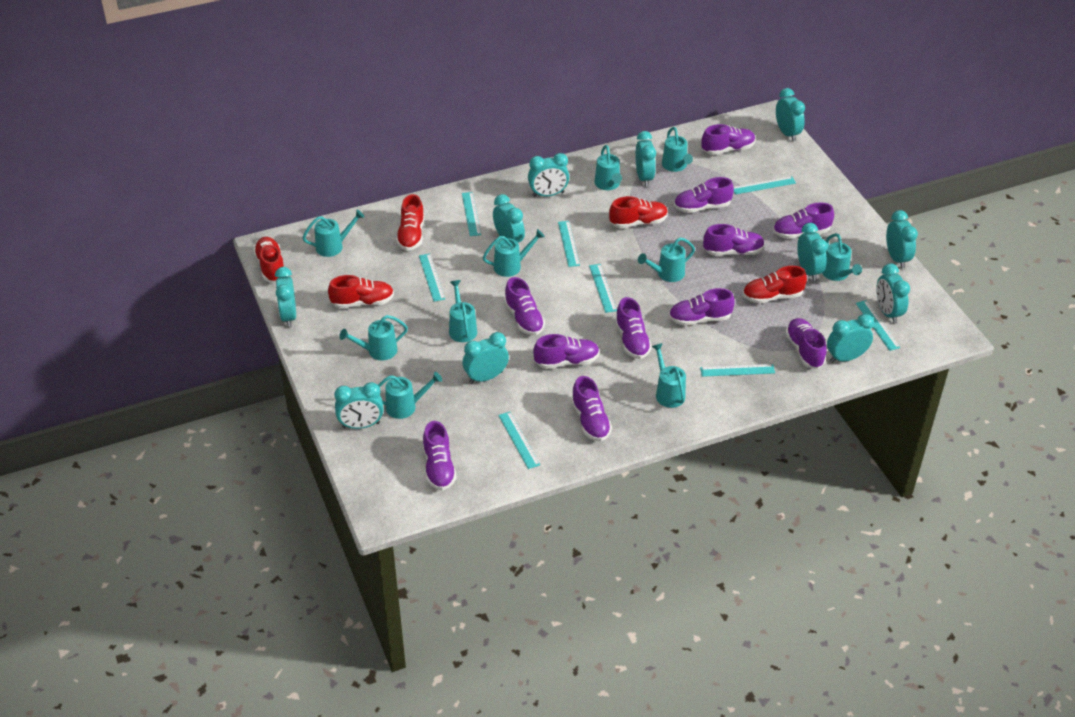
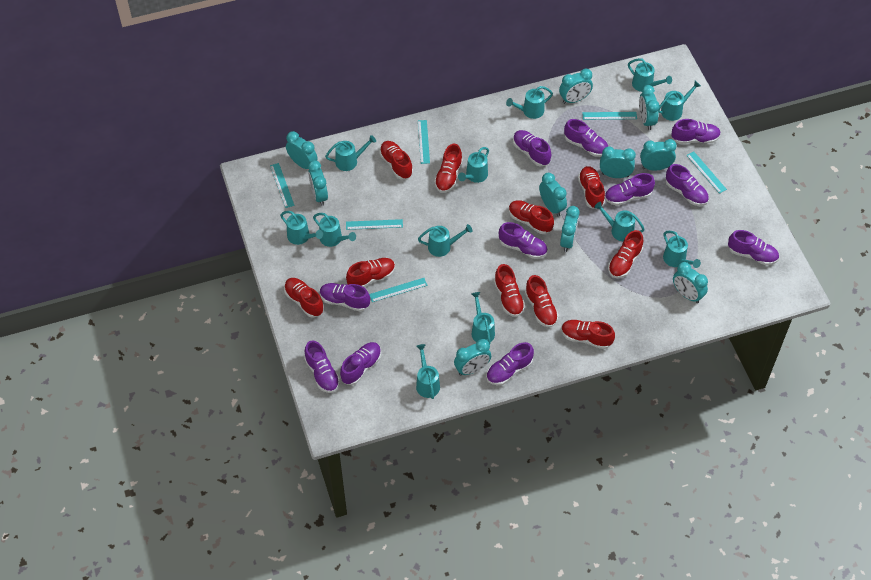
red shoe: [253,237,284,282] [328,275,394,308] [396,194,424,251] [609,196,668,228] [743,266,807,304] = 5 -> [284,278,324,318] [346,258,395,287] [379,141,413,179] [434,144,463,193] [494,264,525,317] [509,200,554,234] [525,275,559,327] [561,320,615,349] [578,166,605,209] [608,230,643,278] = 10
turquoise clock: [275,267,296,327] [334,382,383,429] [463,332,509,384] [493,194,525,243] [528,153,569,197] [635,131,656,187] [776,88,805,141] [797,223,828,281] [827,314,874,363] [876,264,910,323] [886,210,918,268] = 11 -> [286,131,318,169] [308,160,328,206] [454,339,491,376] [539,173,567,216] [559,68,593,104] [560,206,580,252] [600,147,636,178] [639,85,660,130] [640,139,677,171] [673,262,708,303] = 10
turquoise ruler: [419,254,445,302] [462,192,481,236] [498,412,540,469] [558,221,580,267] [589,264,617,313] [700,364,775,377] [733,176,796,194] [856,300,900,351] = 8 -> [270,163,295,208] [346,219,403,230] [369,278,427,302] [418,120,430,164] [582,112,637,120] [686,151,727,194] = 6
turquoise watering can: [302,210,365,257] [340,315,408,360] [378,372,442,419] [449,280,477,342] [483,229,545,277] [595,145,622,190] [638,237,695,282] [652,343,686,408] [662,127,693,172] [822,233,862,281] = 10 -> [280,211,323,245] [313,213,356,247] [325,135,376,171] [416,344,440,399] [418,224,472,257] [458,147,489,183] [472,292,495,344] [506,86,553,119] [594,202,645,241] [628,58,672,92] [658,81,701,121] [663,231,701,268] = 12

